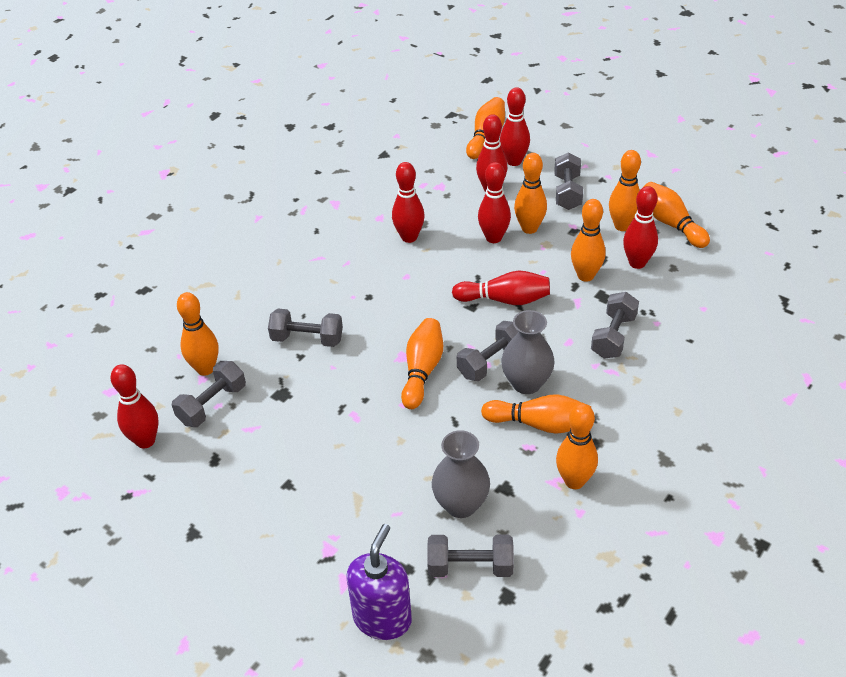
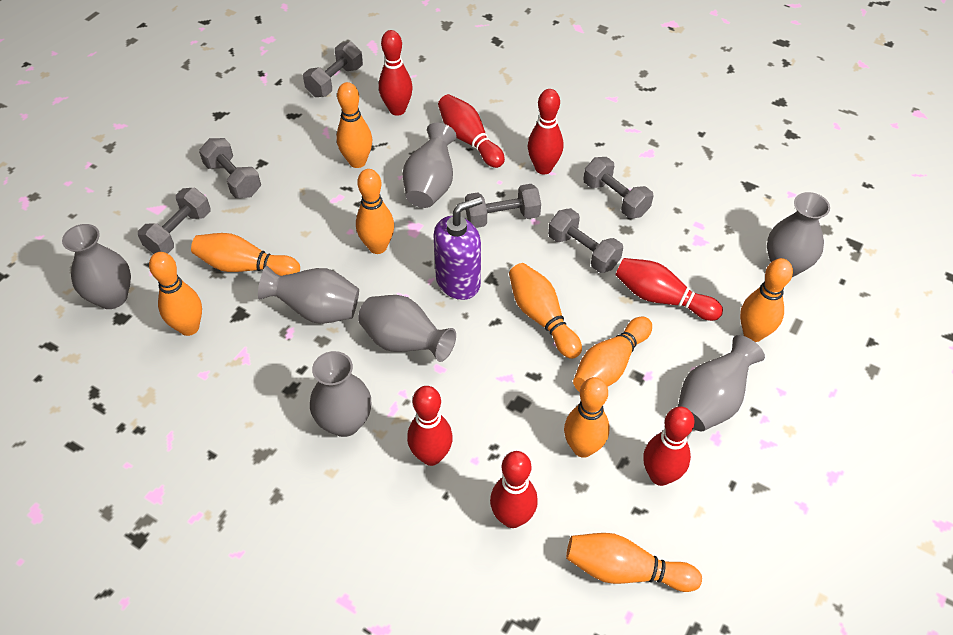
grey vase: [432,430,490,518] [501,310,555,394] = 2 -> [62,224,131,309] [258,266,359,324] [310,351,371,437] [358,295,456,362] [403,123,456,208] [678,335,765,432] [767,192,830,277] = 7

